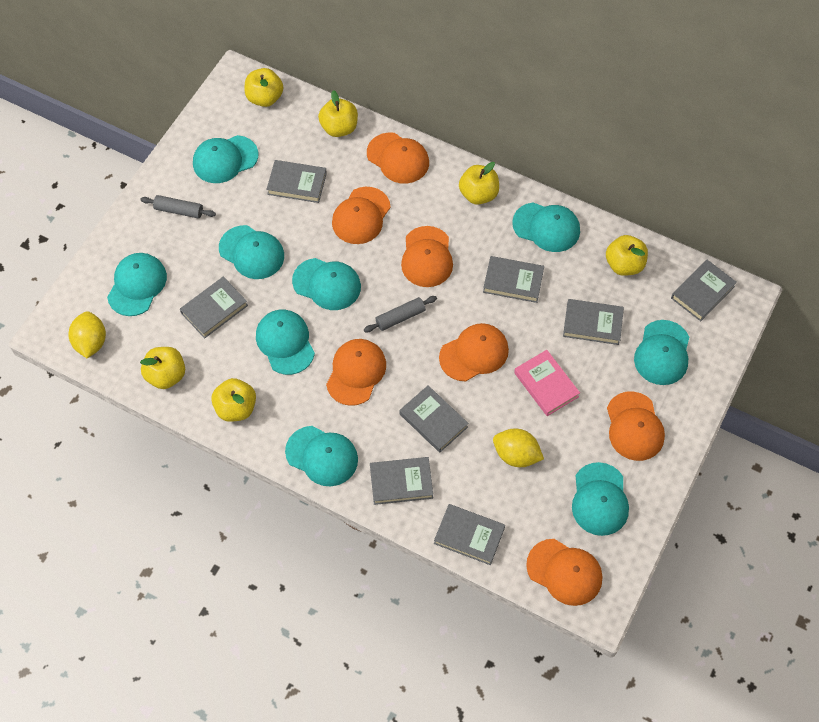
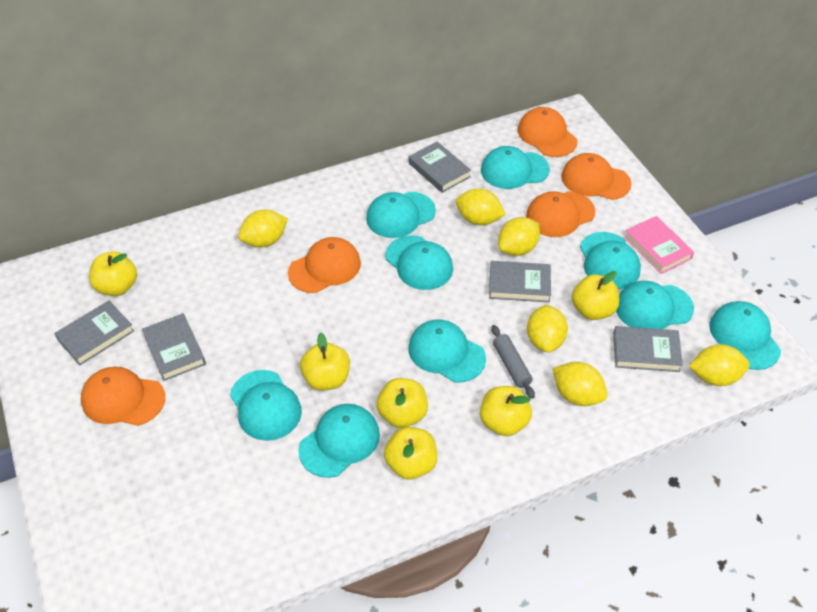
grey book: [180,277,248,338] [266,160,327,203] [370,457,433,505] [400,385,469,453] [434,504,505,565] [483,256,544,303] [563,299,624,345] [671,260,737,321] = 8 -> [54,300,134,366] [142,313,206,381] [409,141,471,193] [489,261,551,302] [613,326,683,372] = 5
grey rolling pin: [140,195,216,218] [364,296,437,332] = 2 -> [491,325,535,399] = 1
orange cap: [326,339,386,406] [332,187,391,244] [367,132,429,184] [401,226,453,287] [439,323,509,381] [526,539,602,606] [607,392,665,461] = 7 -> [81,367,165,426] [288,237,361,293] [518,107,578,157] [526,191,595,237] [561,153,632,200] = 5
yellow lemon: [68,311,106,358] [493,428,544,467] = 2 -> [238,210,288,248] [456,189,506,225] [498,217,540,256] [527,305,568,353] [553,362,607,406] [689,344,750,386] = 6

